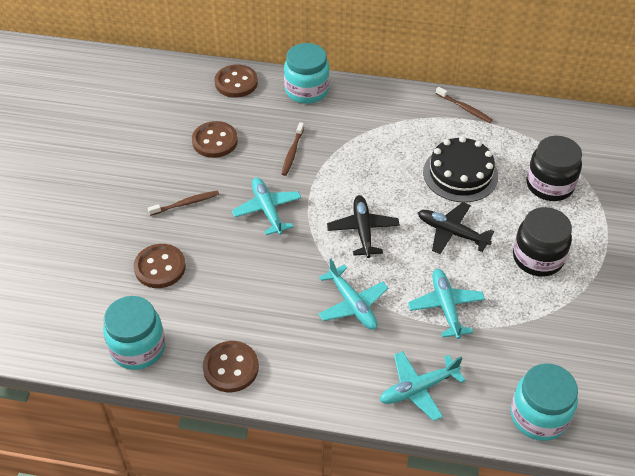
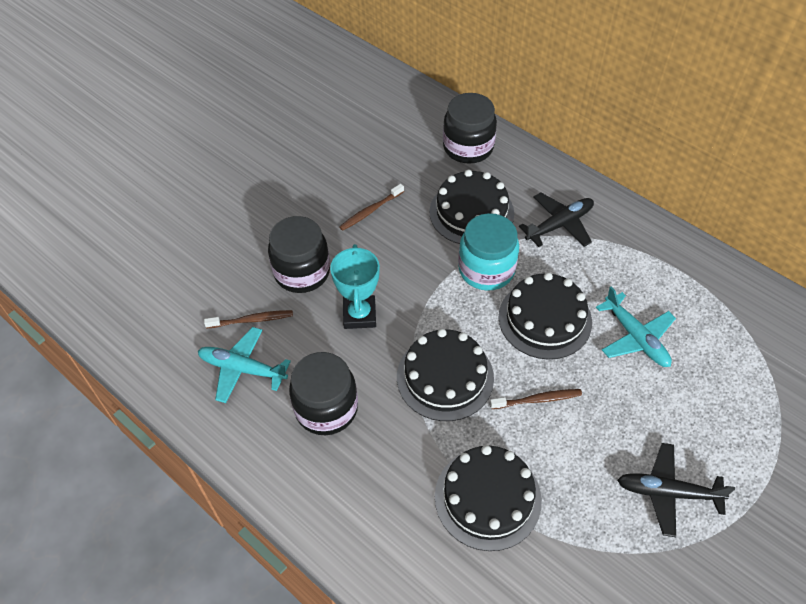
black cake: [423,136,498,203] = 1 -> [397,328,494,421] [430,170,514,244] [435,445,542,551] [499,272,592,359] = 4
black jar: [513,207,572,277] [526,136,582,201] = 2 -> [268,216,330,293] [289,352,358,435] [443,93,497,164] = 3
brown button: [134,244,186,288] [192,121,238,158] [203,341,259,392] [214,64,258,98] = 4 -> none = 0
turquoise jar: [103,296,165,370] [284,43,330,104] [511,363,578,441] = 3 -> [458,213,519,291] = 1
turquoise plane: [232,178,301,235] [318,259,388,330] [380,351,465,421] [408,269,485,339] = 4 -> [198,327,291,403] [596,286,676,367] = 2
turquoise trophy: none = 0 -> [330,244,380,329] = 1

